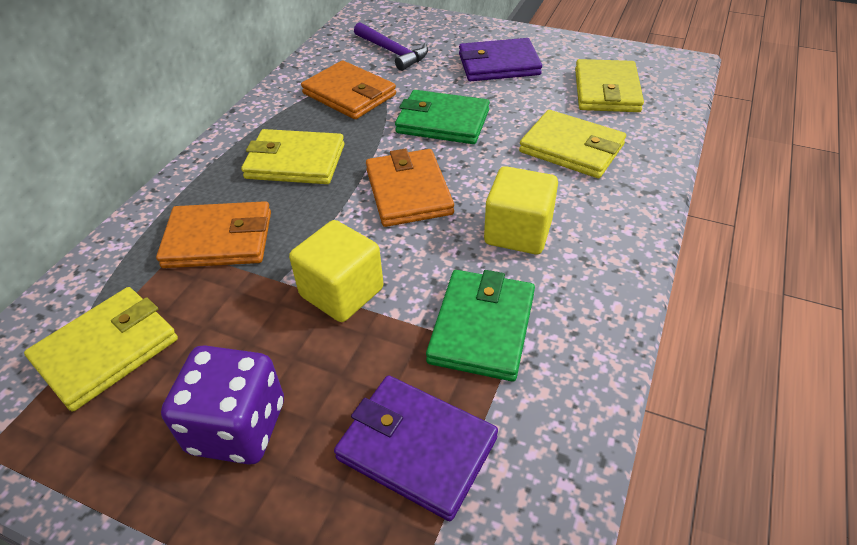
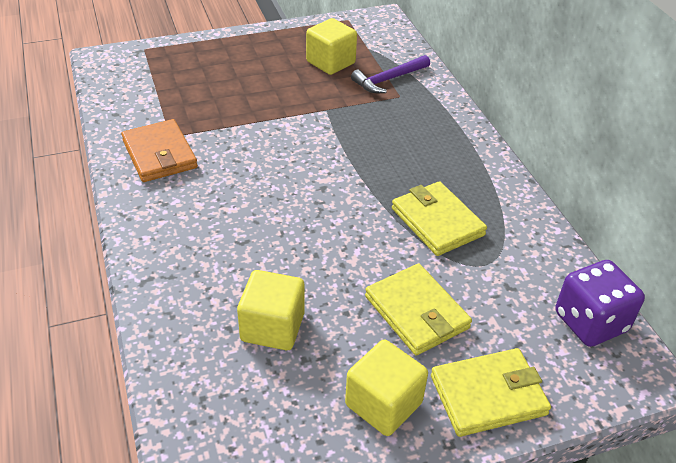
green wallet: [395,90,490,144] [426,270,535,381] = 2 -> none = 0
orange wallet: [156,201,271,268] [301,60,396,119] [366,149,454,227] = 3 -> [121,119,198,182] = 1
purple wallet: [334,375,498,521] [459,38,542,81] = 2 -> none = 0
yellow cube: [289,220,384,322] [484,166,558,254] = 2 -> [237,270,304,350] [306,18,357,75] [345,340,428,436] = 3
yellow wallet: [24,287,178,411] [241,129,344,184] [519,110,626,178] [575,59,644,112] = 4 -> [365,263,472,356] [392,181,487,256] [431,348,551,437] = 3

